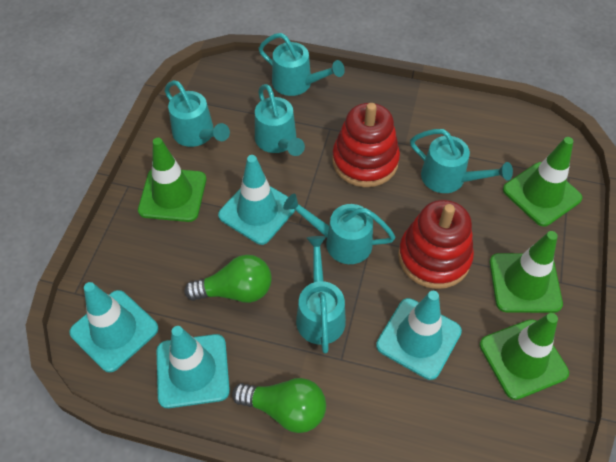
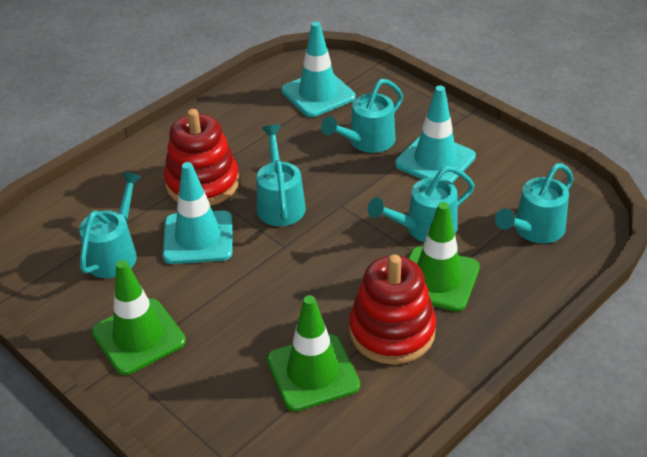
green light bulb: [184,255,272,303] [232,378,326,433] = 2 -> none = 0
green traffic cone: [138,138,206,222] [480,313,569,400] [490,231,563,313] [503,137,582,227] = 4 -> [92,260,186,375] [267,295,360,411] [408,202,480,312] = 3
turquoise traffic cone: [69,282,159,372] [157,326,230,408] [218,155,296,245] [376,291,462,380] = 4 -> [163,162,232,264] [281,22,355,117] [395,85,476,183] = 3
turquoise watering can: [164,80,230,147] [255,84,305,156] [259,33,345,96] [283,194,395,264] [296,236,346,354] [410,129,513,193] = 6 -> [79,172,142,278] [257,125,306,226] [321,79,403,153] [368,166,475,242] [495,163,574,244] = 5

